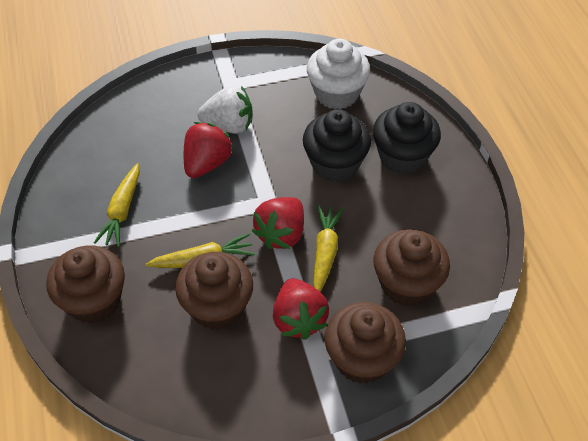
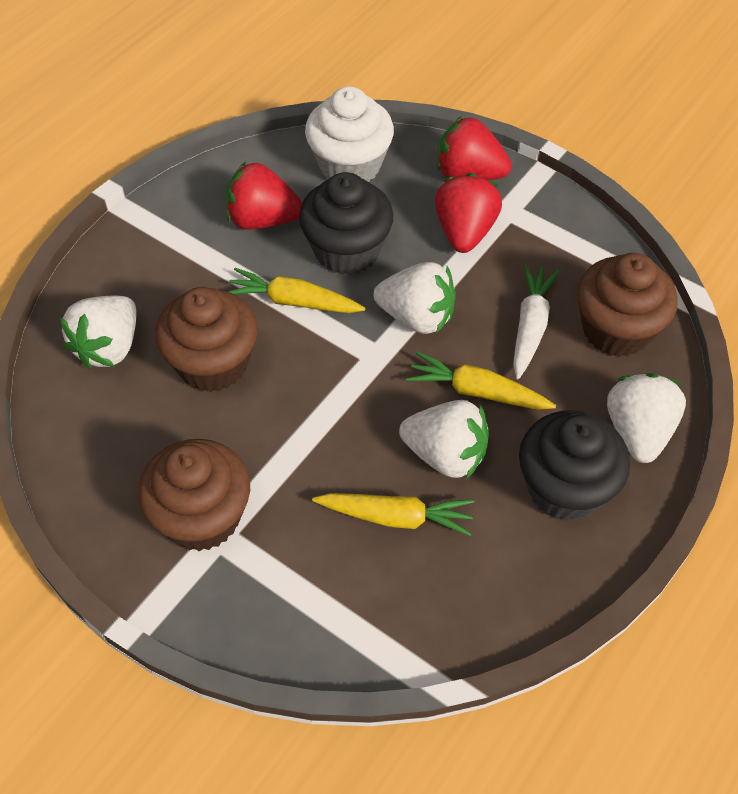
brown cupcake: [46,246,125,324] [175,252,253,330] [325,302,406,384] [374,229,450,306] = 4 -> [138,439,250,551] [155,287,257,392] [577,253,678,357] = 3
white carrot: none = 0 -> [513,264,559,379] = 1
white strawberry: [197,86,253,134] = 1 -> [60,296,137,369] [374,262,456,334] [399,400,489,479] [607,373,686,463] = 4

